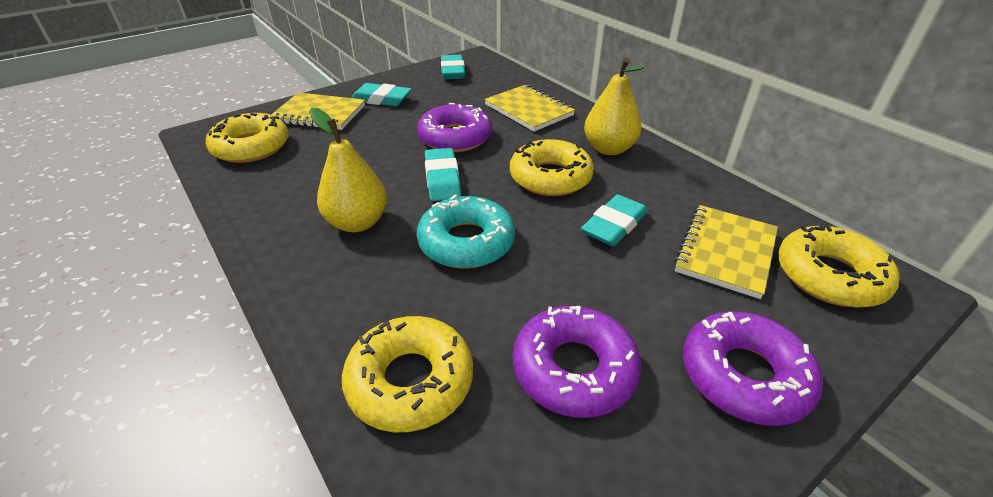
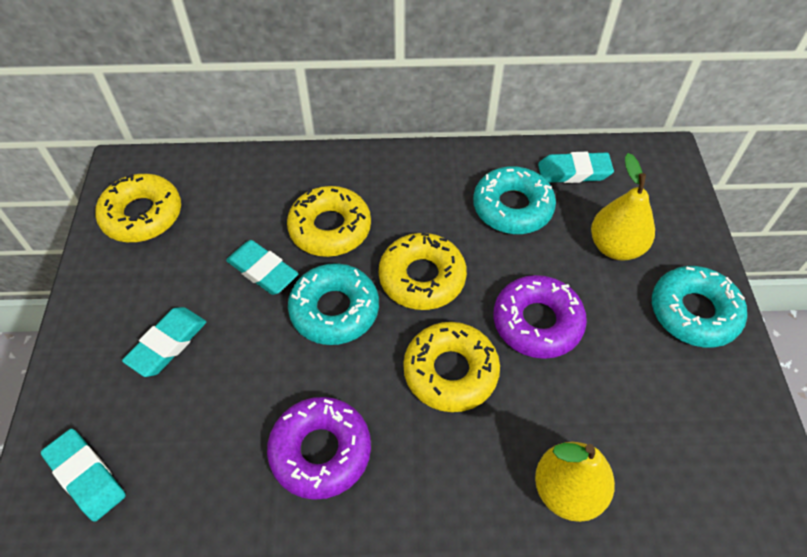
purple donut: [417,103,492,152] [513,306,641,418] [683,311,823,426] = 3 -> [267,397,371,500] [493,275,587,359] = 2
turquoise donut: [417,195,515,269] = 1 -> [288,263,379,345] [473,166,556,234] [652,266,747,348] = 3
yellow notebook: [271,92,365,130] [485,85,575,132] [674,205,778,299] = 3 -> none = 0

